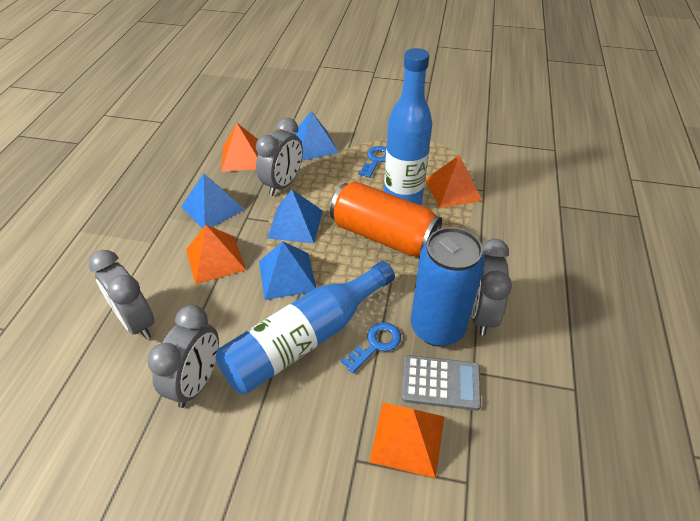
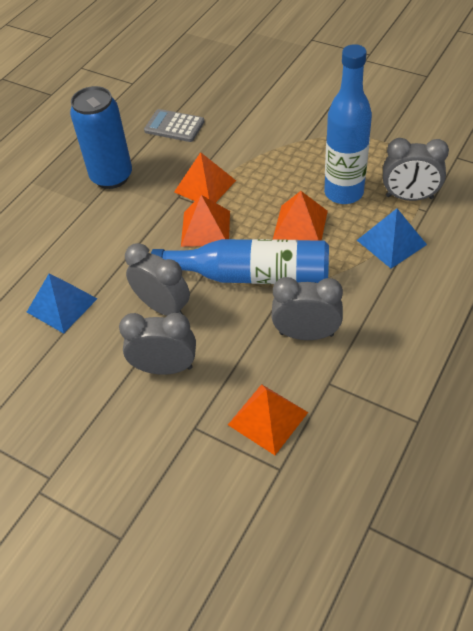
blue key: [341,322,401,373] [358,146,386,178] = 2 -> none = 0
blue pyramid: [181,174,244,229] [259,241,316,300] [267,190,323,244] [293,111,339,161] = 4 -> [27,274,97,334] [357,208,427,268] = 2
orange can: [330,181,442,256] = 1 -> none = 0

